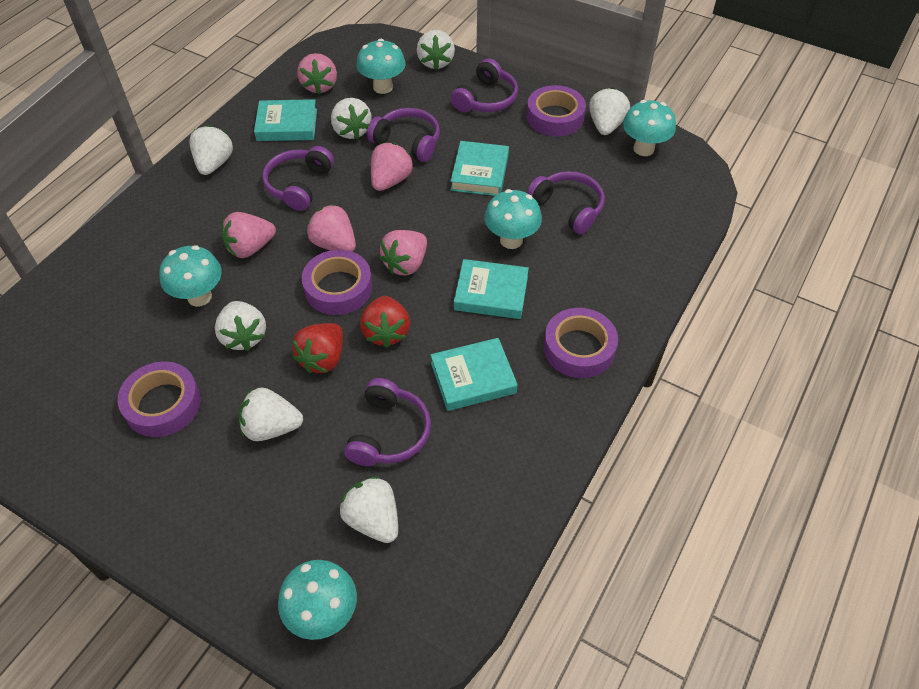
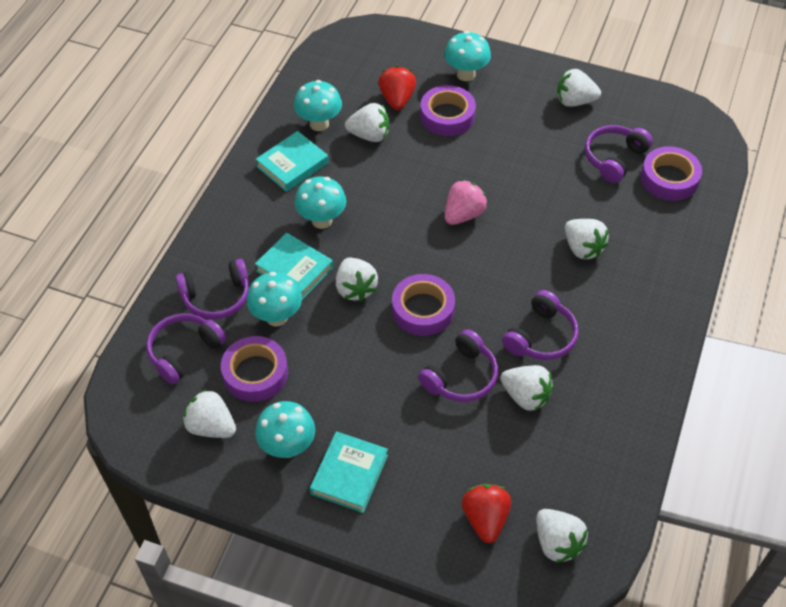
pink strawberry: [222,212,276,258] [297,53,337,94] [307,204,356,252] [371,143,413,191] [379,230,427,275] = 5 -> [445,180,487,225] = 1
turquoise book: [254,99,317,141] [431,338,518,411] [450,141,509,196] [454,259,529,319] = 4 -> [255,233,333,300] [256,131,329,192] [310,431,388,513] = 3

